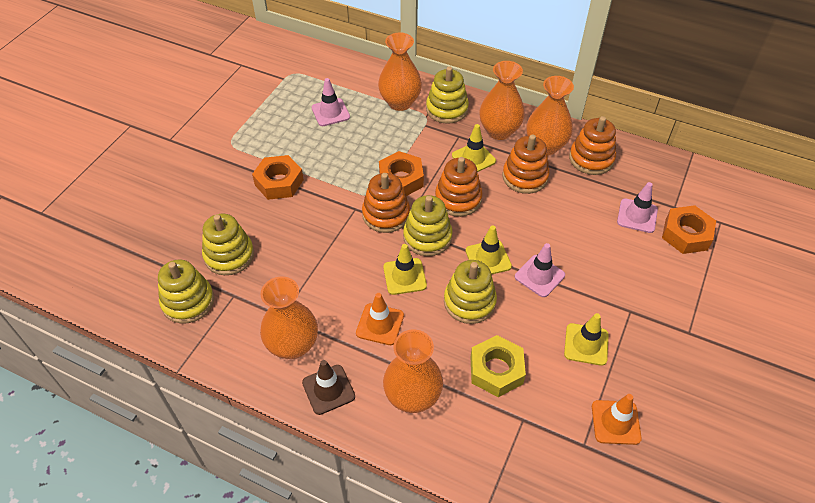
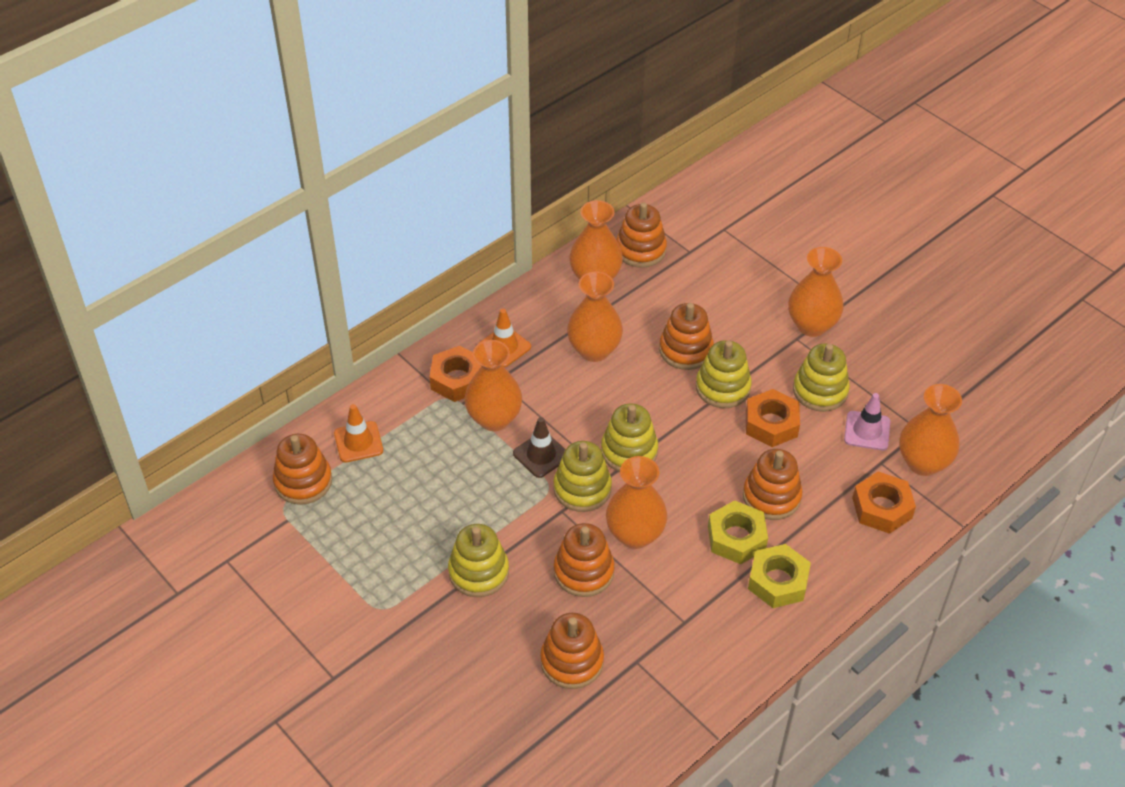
orange stacking toy: [362,173,410,233] [435,157,483,217] [503,134,549,194] [569,116,616,175] = 4 -> [273,434,332,505] [540,613,604,689] [554,523,615,597] [616,202,667,268] [659,303,714,370] [743,449,802,520] = 6
orange vase: [260,277,318,359] [378,33,422,111] [383,329,443,413] [479,61,525,140] [526,76,574,155] = 5 -> [464,340,522,431] [567,271,623,362] [569,200,623,280] [606,456,667,549] [789,247,843,337] [899,384,962,476] = 6
pink traffic cone: [312,78,350,126] [515,243,565,297] [617,182,658,233] = 3 -> [844,393,890,450] = 1
yellow nut: [471,335,526,397] = 1 -> [708,500,768,564] [748,544,811,608] = 2
yellow traffic cone: [383,244,427,295] [452,124,496,172] [466,225,512,275] [564,313,609,366] = 4 -> none = 0

